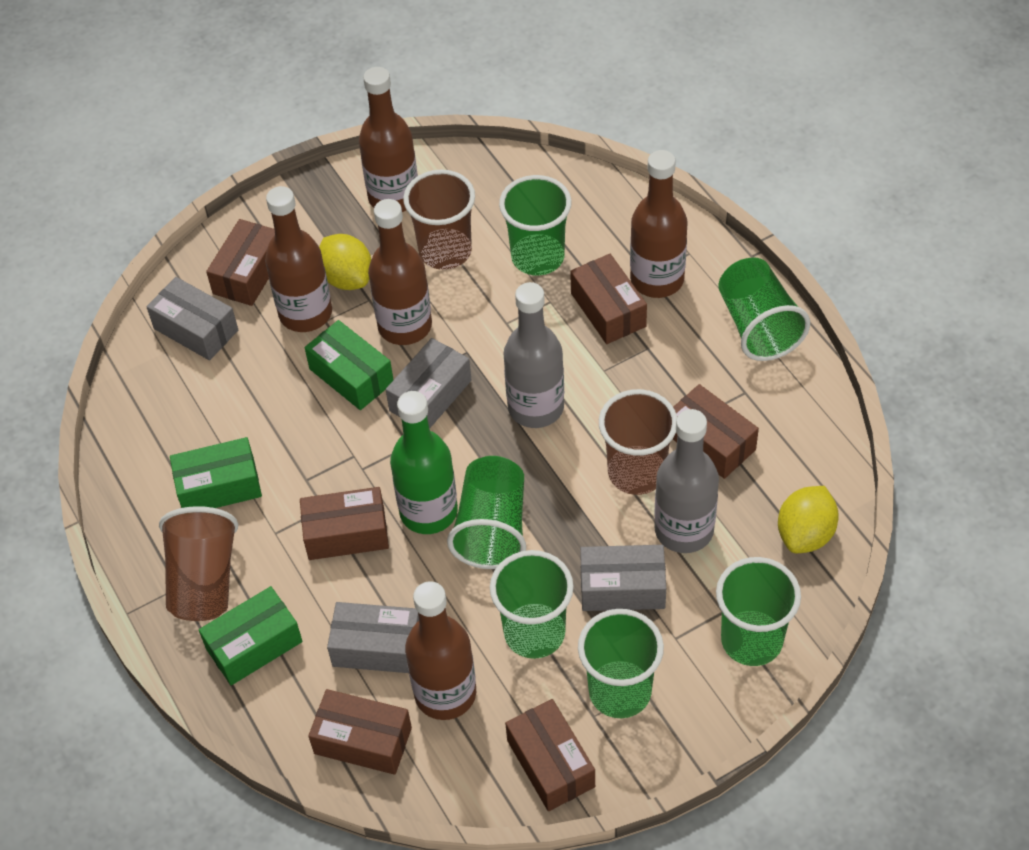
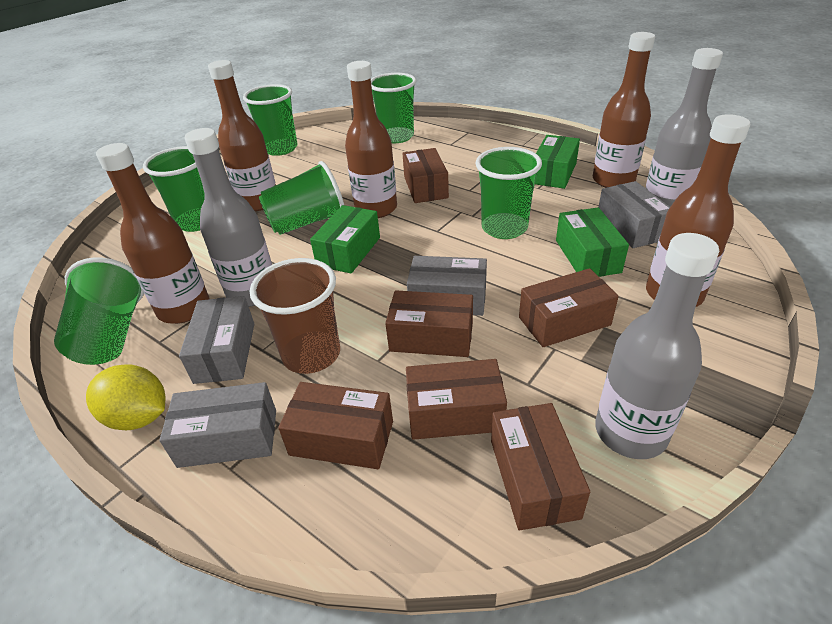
brown cup: [159,506,238,621] [403,170,475,270] [599,389,677,495] = 3 -> [250,258,340,374] = 1
green bottle: [390,391,458,534] = 1 -> none = 0
grey bottle: [504,282,564,428] [654,409,719,553] = 2 -> [184,128,272,307] [595,233,719,459] [646,48,723,207] = 3
yellow lemon: [319,234,371,290] [778,486,839,553] = 2 -> [86,364,166,430] = 1

